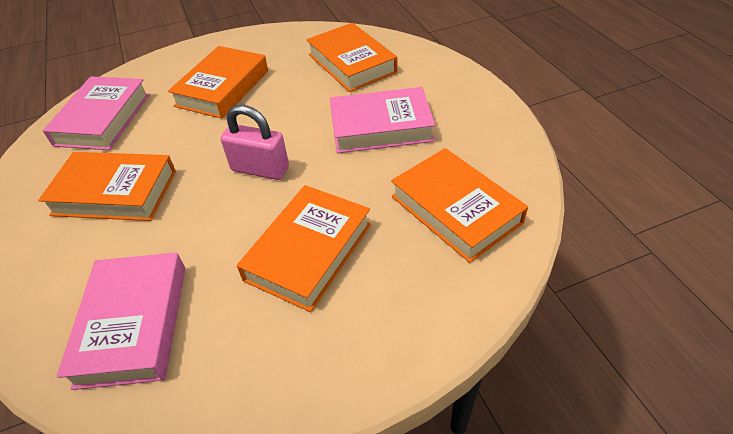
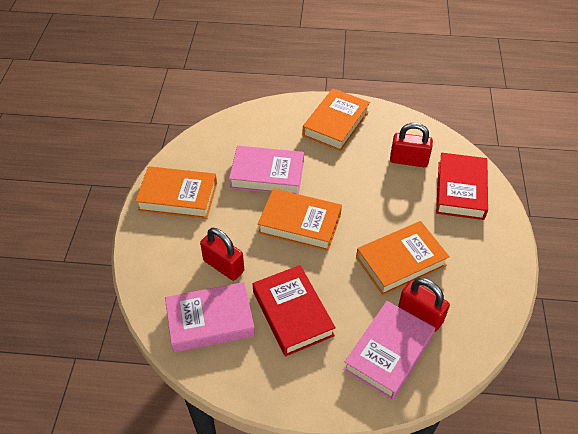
orange book: [38,152,176,221] [168,46,268,119] [237,185,371,312] [306,23,398,92] [391,148,528,263] = 5 -> [135,166,217,219] [258,188,342,251] [303,89,370,151] [356,221,450,295] = 4
pink padlock: [221,105,289,180] = 1 -> none = 0
red book: none = 0 -> [253,265,336,357] [436,153,488,220] = 2
red padlock: none = 0 -> [200,228,244,281] [390,123,433,167] [398,278,450,332] = 3

